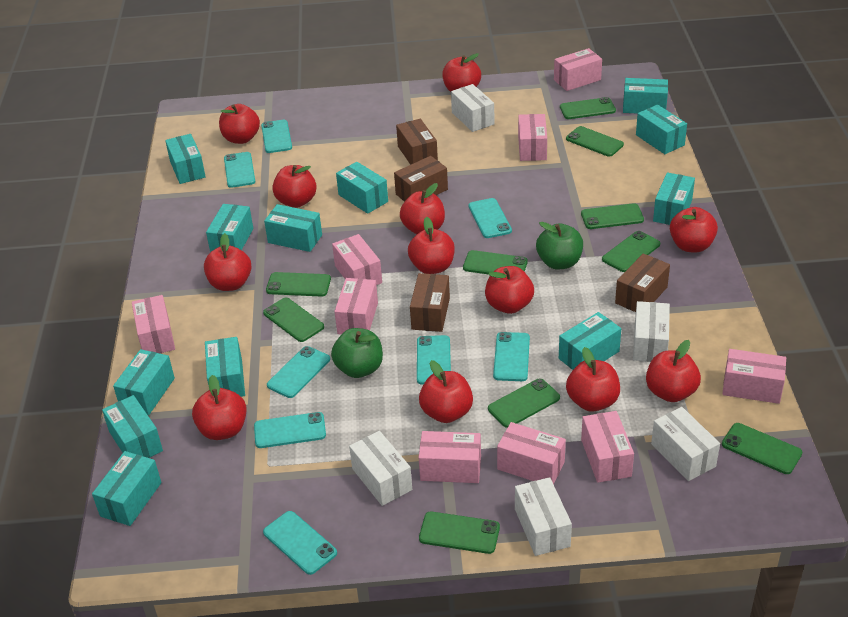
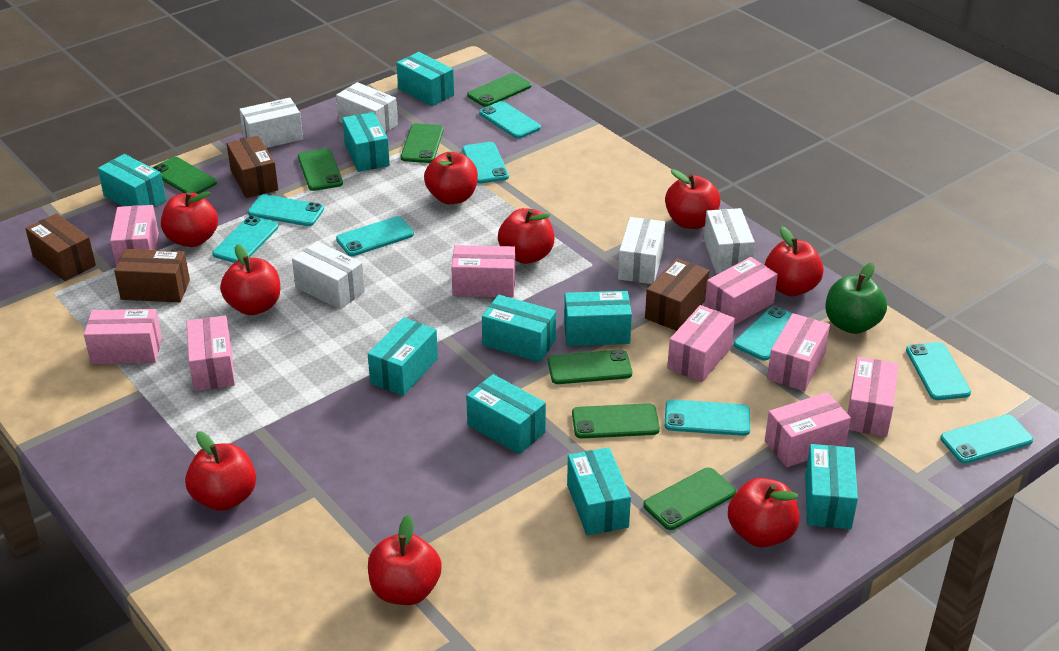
green apple: [331,328,383,378] [536,222,583,269] = 2 -> [826,263,887,334] = 1
green phone: [263,298,324,342] [266,272,331,297] [419,511,500,554] [463,250,528,274] [488,378,560,428] [560,97,616,119] [566,126,624,157] [581,203,644,229] [602,231,660,272] [722,423,802,474] = 10 -> [153,157,217,194] [298,148,343,191] [401,124,444,163] [467,73,532,107] [548,349,632,384] [572,403,660,439] [644,467,736,530] = 7
red apple: [192,375,247,440] [204,233,252,291] [219,104,260,144] [272,165,317,208] [400,183,445,234] [408,217,455,274] [419,360,473,423] [442,53,481,92] [485,266,534,314] [566,347,620,412] [646,340,701,402] [670,207,718,253] = 12 -> [161,191,218,247] [185,431,256,511] [220,244,281,315] [368,515,442,605] [424,152,478,204] [498,208,554,264] [665,169,721,229] [728,478,799,547] [765,226,824,296] = 9
turquoise box: [92,451,161,526] [102,395,163,458] [113,349,175,415] [165,134,206,184] [205,337,245,397] [206,204,253,252] [264,204,322,252] [336,162,388,214] [559,312,621,370] [623,78,668,114] [636,105,687,154] [653,173,695,225] = 12 -> [98,154,166,208] [342,112,390,172] [368,317,438,396] [396,52,454,106] [466,374,546,454] [482,295,556,362] [564,291,632,346] [567,447,631,536] [805,444,858,529] = 9
turquoise phone: [224,152,255,188] [254,412,326,448] [261,120,292,153] [263,511,337,575] [267,346,330,398] [417,335,451,385] [469,198,512,238] [493,332,530,381] = 8 -> [212,216,279,263] [248,194,324,226] [336,216,414,256] [462,142,509,183] [479,101,541,139] [665,399,750,436] [734,306,792,361] [906,342,971,400] [940,414,1033,464] = 9

